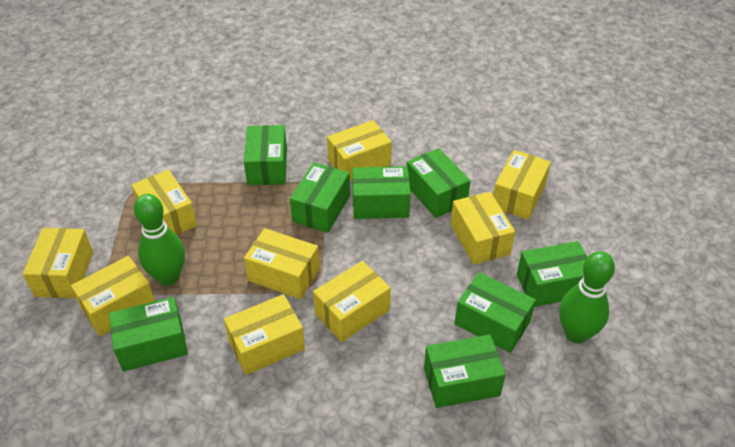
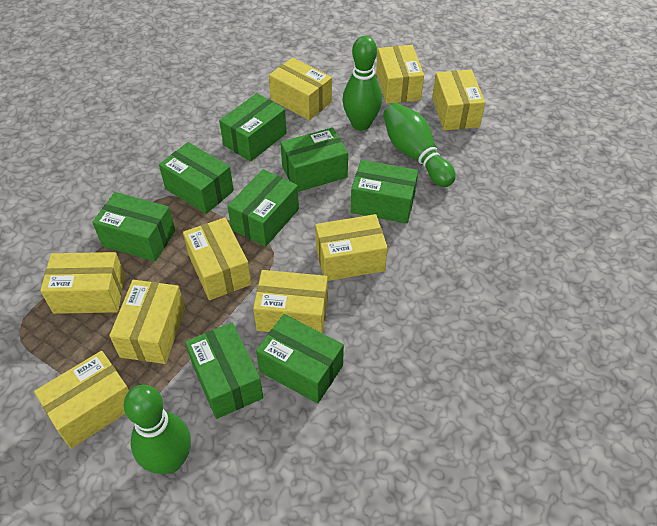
green bowling pin: [134,194,185,285] [559,251,615,343] = 2 -> [124,385,191,474] [343,36,382,131] [383,103,456,187] = 3

